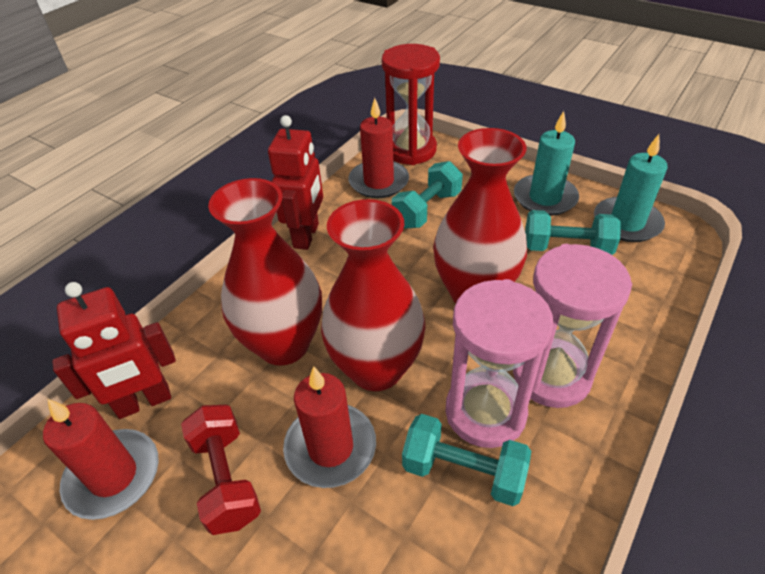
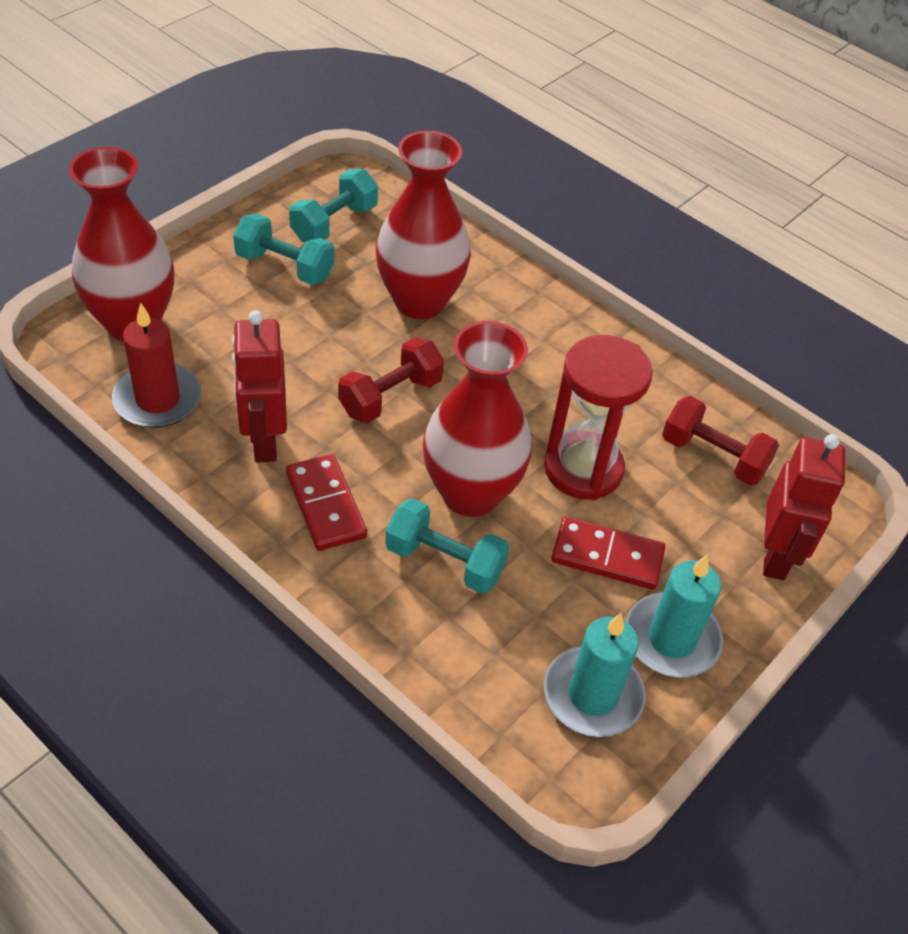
pink hourglass: [446,279,554,448] [513,244,632,408] = 2 -> none = 0
red candle: [43,399,159,520] [283,366,376,488] [348,98,409,198] = 3 -> [112,303,202,428] = 1
red domino: none = 0 -> [286,454,367,551] [551,516,665,590] = 2
red dumbbell: [181,405,261,535] = 1 -> [338,337,444,423] [662,396,779,485] = 2

